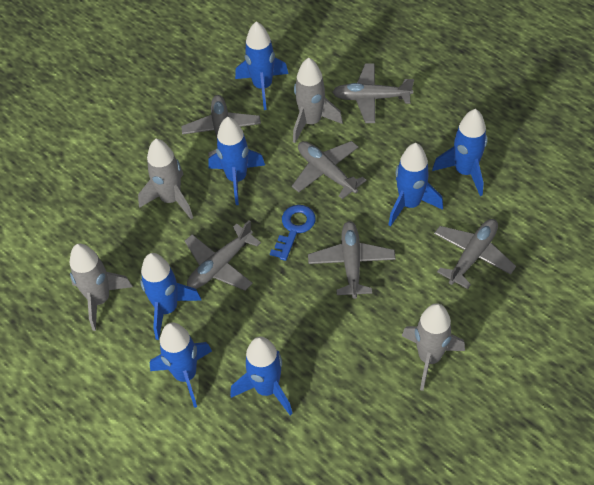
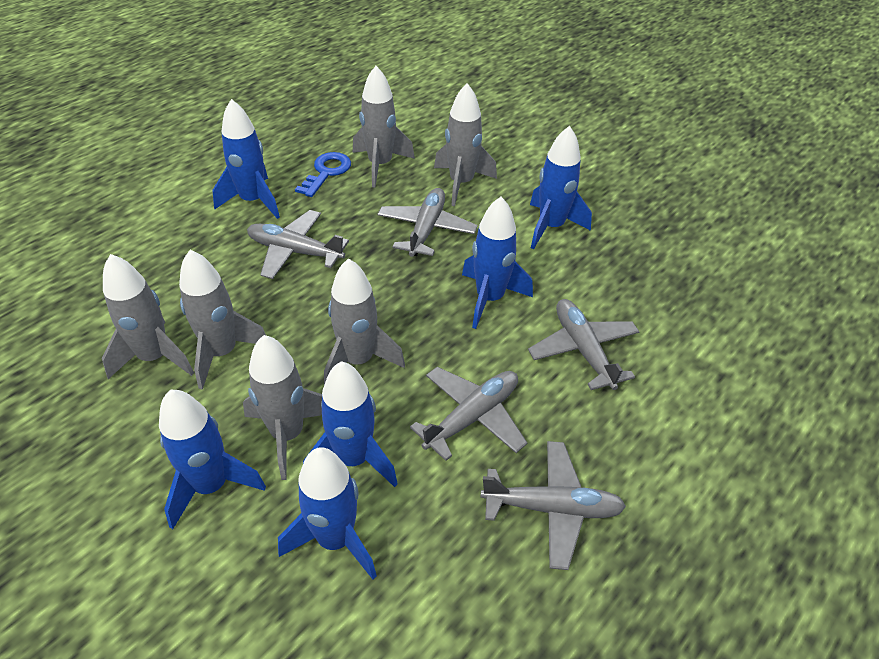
blue rocket: [140,253,202,340] [150,322,212,408] [208,117,265,205] [230,336,293,415] [235,21,288,110] [388,143,443,226] [432,109,488,196] = 7 -> [159,389,266,529] [212,99,280,219] [278,447,377,579] [303,361,398,487] [462,197,533,329] [530,126,592,249] = 6
grey plane: [181,95,261,157] [185,220,261,290] [292,141,366,199] [308,221,396,299] [333,63,414,123] [434,219,516,289] = 6 -> [247,210,349,279] [377,188,477,257] [410,367,527,461] [481,441,626,570] [528,299,640,390] = 5
grey rocket: [70,244,133,331] [138,139,193,219] [293,58,343,143] [402,303,465,391] = 4 -> [102,254,194,379] [179,250,266,390] [243,335,322,480] [324,258,405,385] [353,66,415,188] [434,83,497,206] = 6

